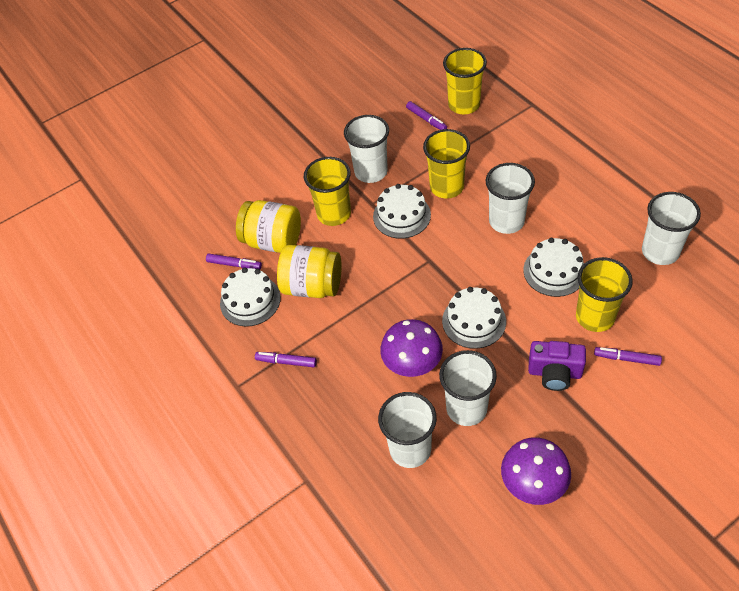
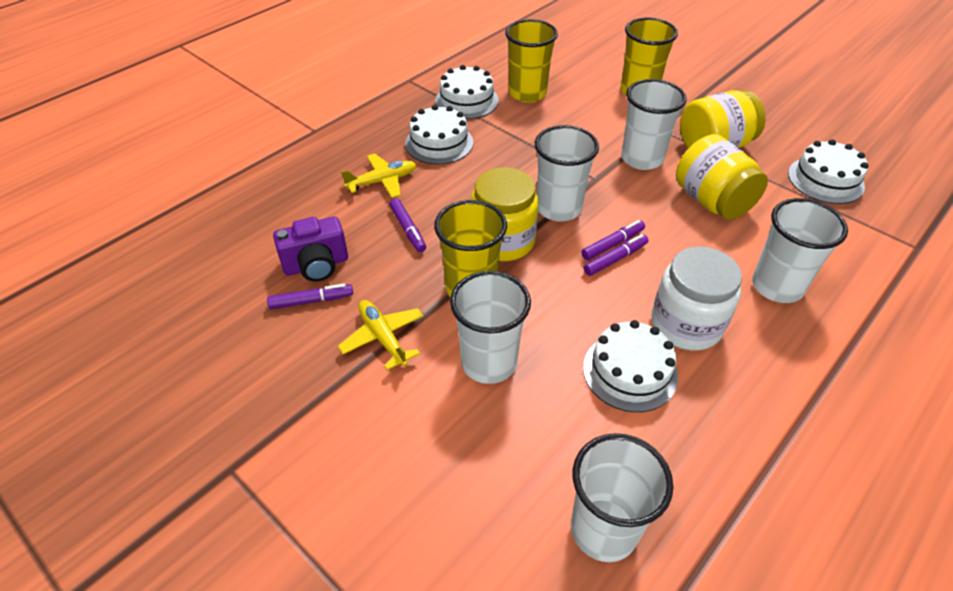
purple mushroom: [380,319,443,377] [501,437,571,505] = 2 -> none = 0
white jar: none = 0 -> [651,246,742,350] = 1
yellow cup: [304,157,351,226] [423,129,470,199] [443,48,487,114] [576,257,633,332] = 4 -> [434,200,507,297] [505,19,558,103] [621,18,678,95] = 3
yellow jar: [236,200,301,253] [277,245,342,298] = 2 -> [471,167,539,261] [676,134,768,220] [680,90,766,148] = 3
yellow plane: none = 0 -> [338,300,424,370] [341,154,417,198] = 2

